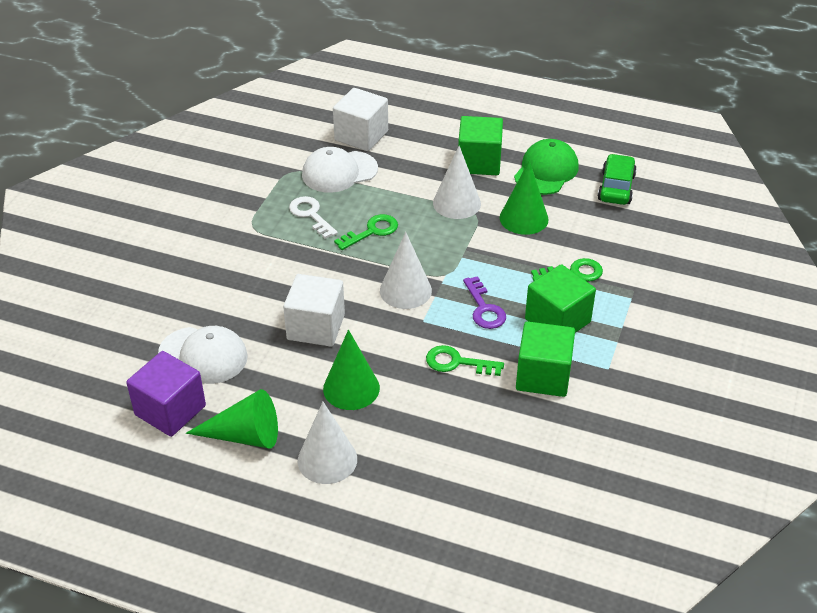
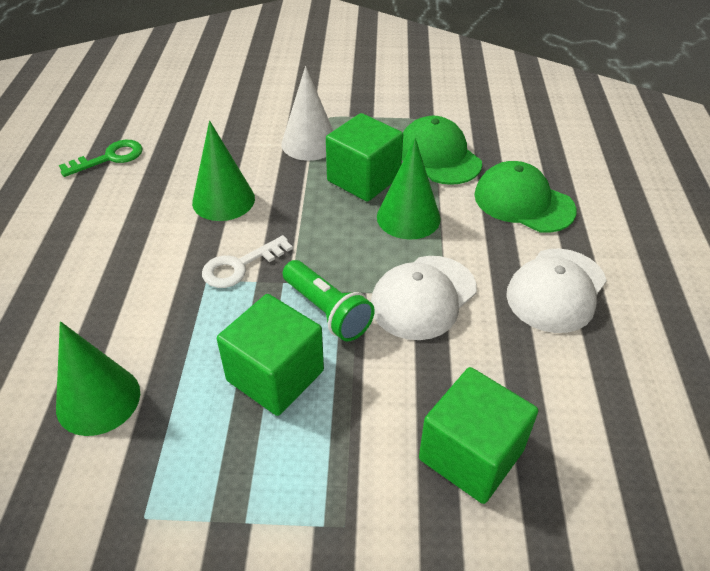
green cap: [514,139,579,195] = 1 -> [402,116,482,185] [474,161,577,233] = 2
green car: [598,154,637,205] = 1 -> none = 0
green flashlight: none = 0 -> [283,260,375,341] = 1
green key: [334,214,398,250] [426,345,504,376] [531,258,603,282] = 3 -> [59,140,143,177] = 1
purple cube: [126,351,206,437] = 1 -> none = 0
purple key: [463,276,506,329] = 1 -> none = 0
white cone: [298,402,357,484] [380,232,432,309] [433,146,481,219] = 3 -> [281,66,333,161] = 1
white cube: [283,274,345,347] [333,88,388,151] = 2 -> none = 0

